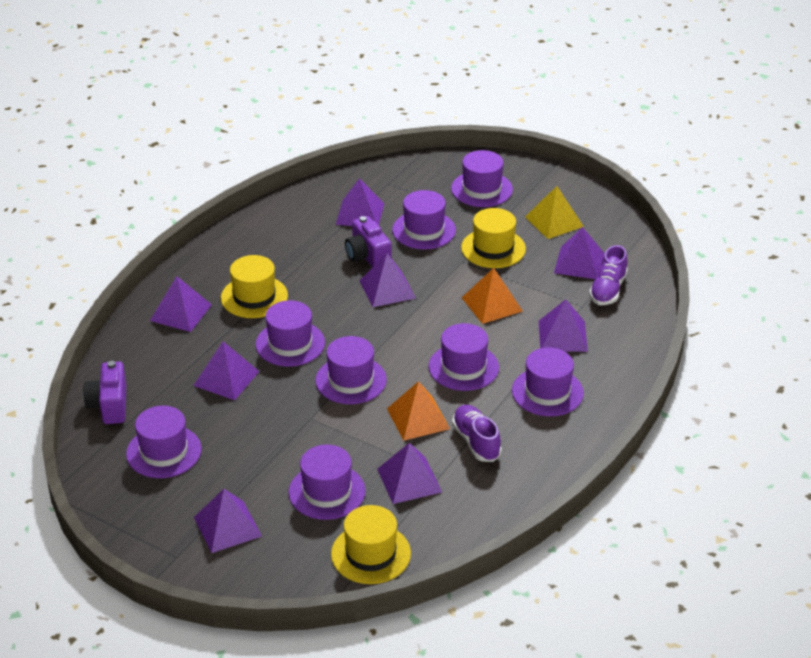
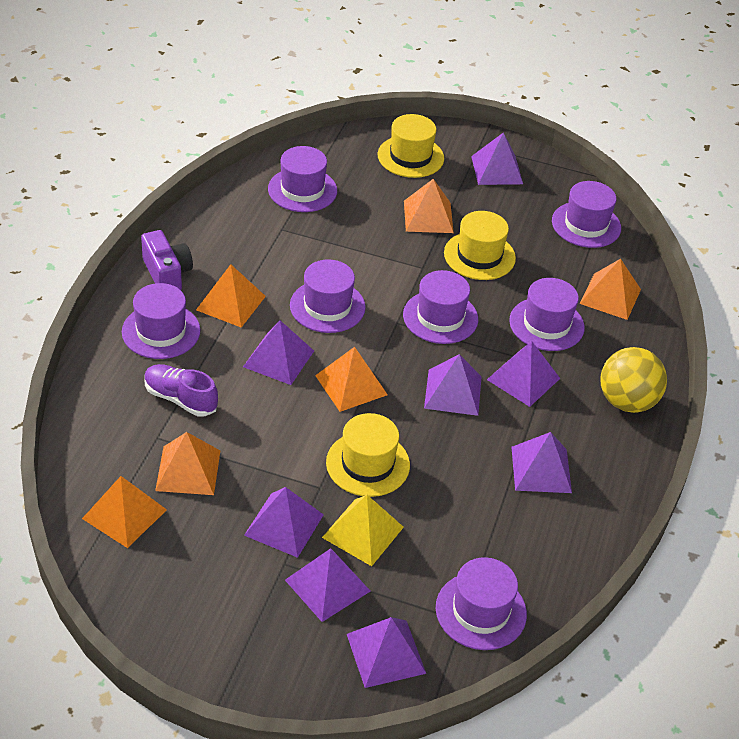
orange pyramid: [387,381,450,441] [462,268,523,324] = 2 -> [82,476,167,548] [155,432,220,495] [196,264,266,328] [315,347,388,412] [404,179,454,233] [580,259,641,320] = 6
purple camera: [83,361,126,424] [345,216,392,267] = 2 -> [141,230,193,290] = 1
purple hat: [126,406,202,478] [256,300,325,367] [289,445,366,520] [315,336,387,404] [392,190,456,249] [428,323,499,391] [451,150,513,207] [512,347,584,416] = 8 -> [122,283,200,359] [268,146,337,212] [290,259,365,333] [403,270,478,344] [436,557,527,650] [509,278,585,351] [552,181,621,248] = 7
purple shoe: [452,405,502,462] [589,245,628,305] = 2 -> [144,364,218,417] = 1
yellow ball: none = 0 -> [601,347,667,413] = 1

